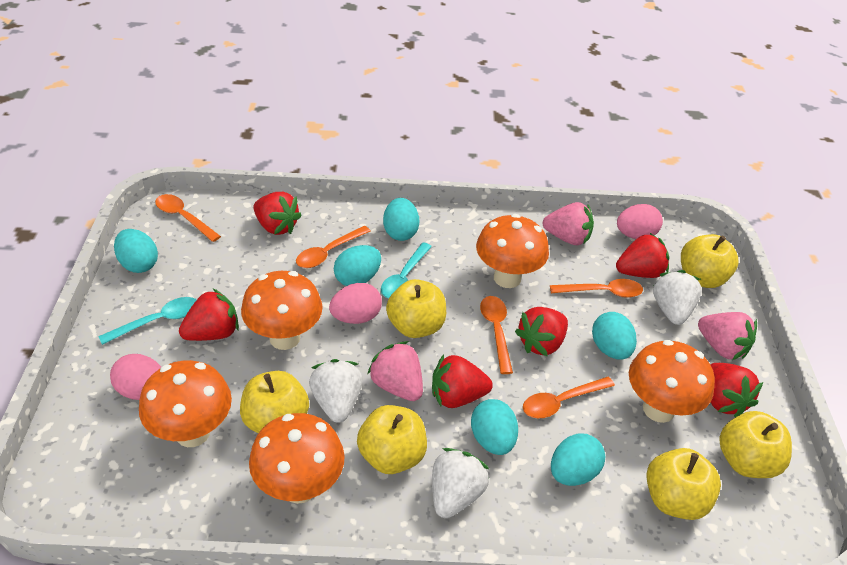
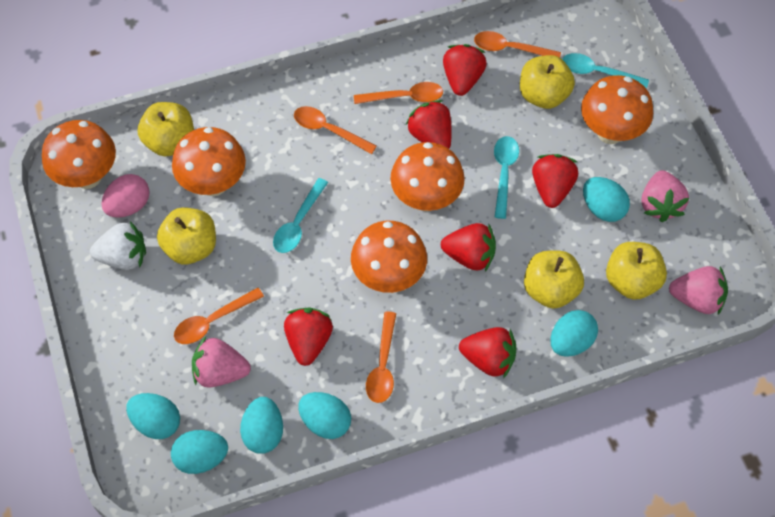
pink egg: [110,354,161,400] [329,283,382,324] [617,204,663,239] = 3 -> [101,174,150,218] = 1
turquoise spoon: [98,297,196,345] [381,243,432,298] = 2 -> [273,178,328,253] [494,136,519,219] [562,53,649,88] = 3
white strawberry: [309,359,363,423] [432,448,489,518] [653,270,702,325] = 3 -> [90,221,146,270] = 1
yellow apple: [240,371,309,433] [357,405,427,474] [386,279,446,338] [646,448,721,520] [681,234,738,288] [719,411,792,478] = 6 -> [138,102,194,156] [157,207,216,265] [520,55,575,109] [524,250,584,309] [606,242,667,300] = 5

